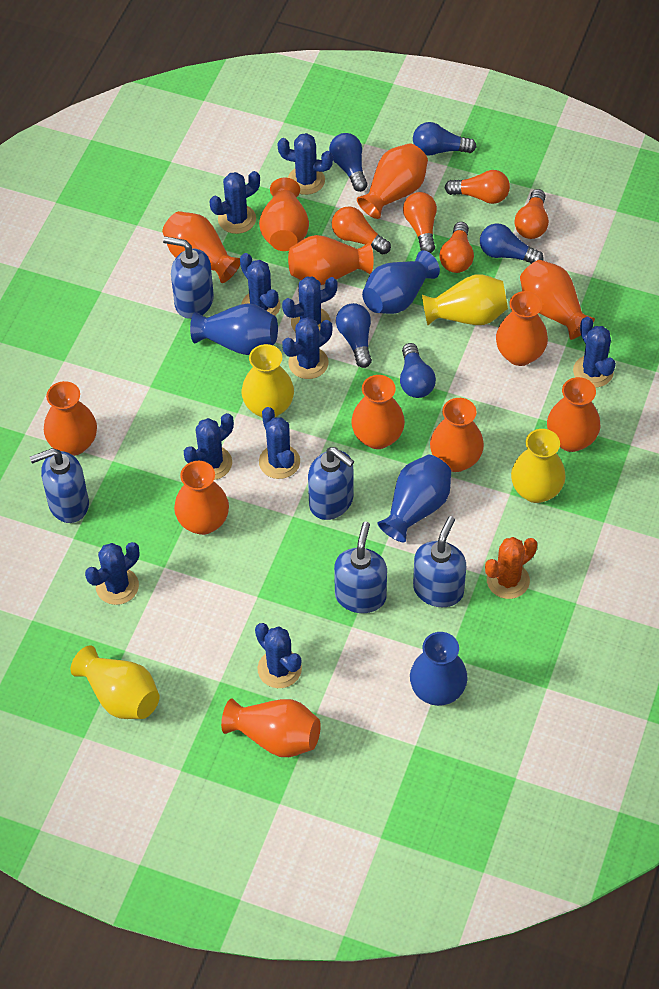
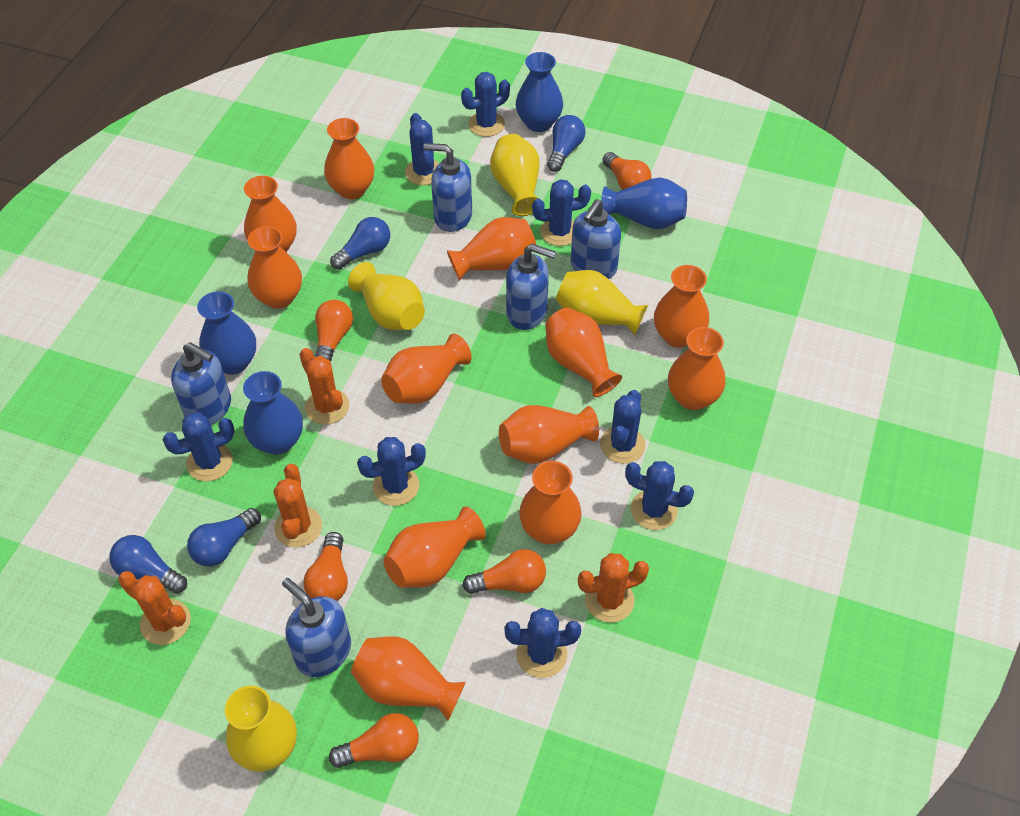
blue cactus: [85,542,139,605] [184,413,234,480] [210,171,260,234] [240,253,281,316] [255,623,302,688] [259,407,300,479] [277,133,333,195] [282,277,338,332] [282,317,332,379] [573,317,616,388] = 10 -> [163,412,235,481] [357,437,426,506] [405,113,439,185] [461,72,510,137] [504,608,581,678] [532,179,591,246] [600,390,646,464] [625,461,694,530] = 8
blue light bulb: [329,133,368,192] [336,303,372,368] [400,343,436,398] [413,122,477,155] [480,223,543,264] = 5 -> [109,535,187,594] [187,508,261,566] [330,217,390,270] [547,115,585,172] = 4
orange cactus: [485,537,537,599] = 1 -> [118,571,191,645] [274,464,322,548] [299,348,350,425] [578,553,649,623] = 4

